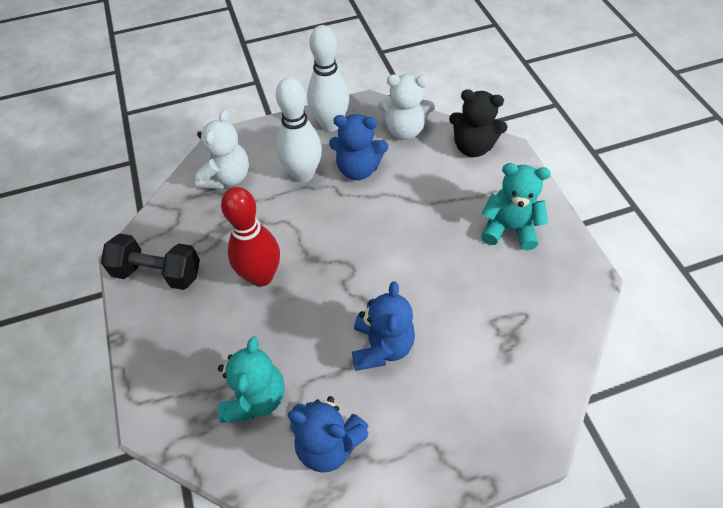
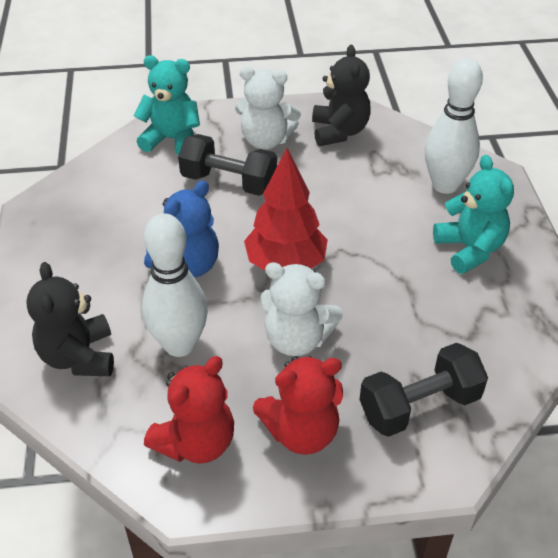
black dumbbell: [101,233,200,290] = 1 -> [178,134,277,196] [359,343,488,437] = 2
black teddy bear: [449,89,508,157] = 1 -> [26,262,114,376] [312,45,371,146] = 2
blue teddy bear: [288,396,368,473] [329,114,388,180] [352,281,415,371] = 3 -> [144,180,219,278] = 1
red bowling pin: [221,187,280,287] = 1 -> none = 0
red teddy bear: none = 0 -> [144,356,234,464] [253,356,343,455] = 2
red tree: none = 0 -> [244,148,328,270] = 1

